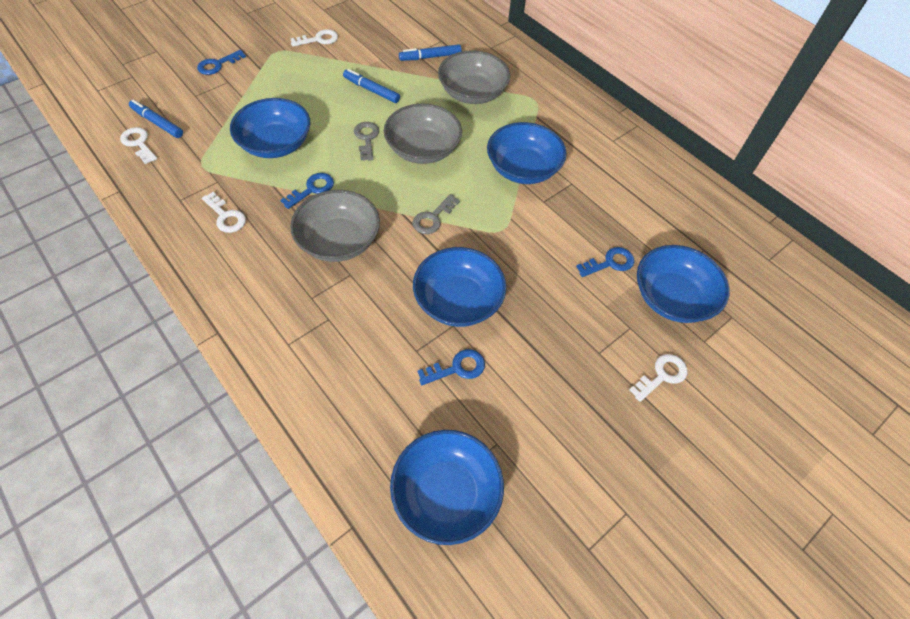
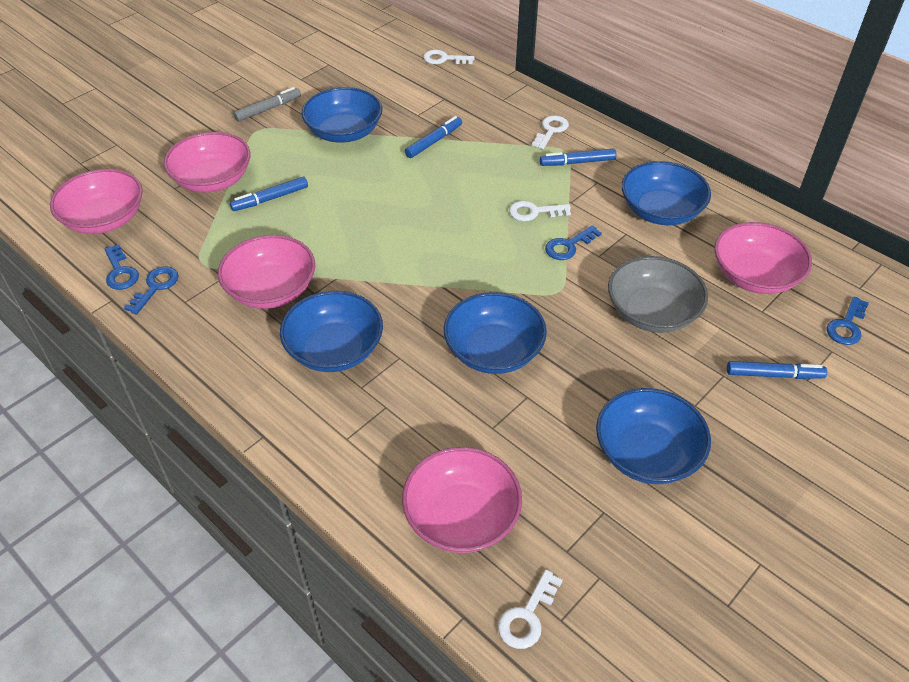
blue marker: [129,100,183,138] [343,69,400,103] [399,44,462,61] = 3 -> [230,177,308,211] [405,116,462,158] [540,149,617,166] [727,361,827,379] = 4
grey bowl: [290,190,380,262] [384,103,462,164] [438,50,510,104] = 3 -> [608,256,708,333] = 1
grey key: [354,122,379,161] [412,194,460,234] = 2 -> none = 0
grey marker: none = 0 -> [234,87,301,122] = 1
pink bowl: none = 0 -> [50,169,143,234] [164,132,250,192] [218,235,315,309] [402,447,522,553] [714,222,812,294] = 5

